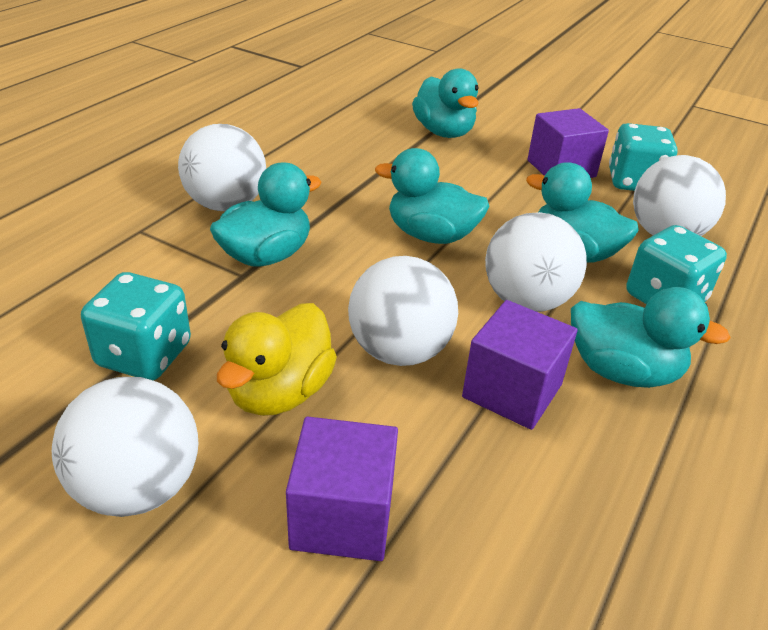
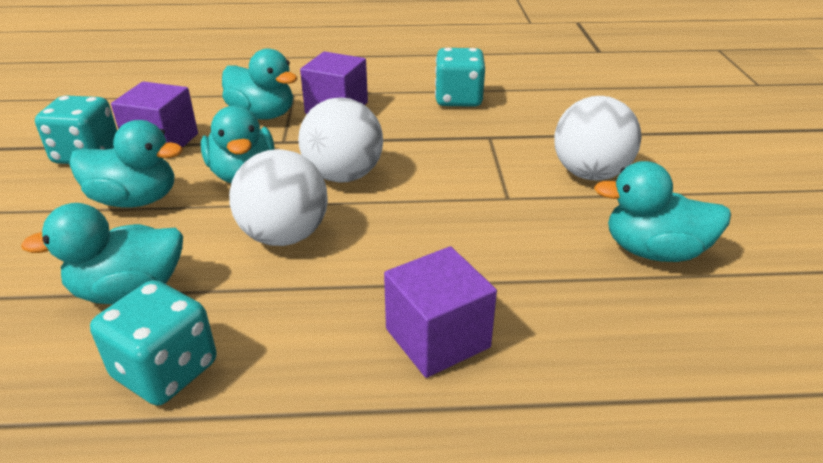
white ball: [52,377,198,517] [178,124,266,211] [348,256,458,366] [485,212,587,312] [633,155,726,236] = 5 -> [229,149,328,246] [298,97,383,183] [554,96,642,180] = 3
yellow duck: [217,303,337,416] = 1 -> none = 0

